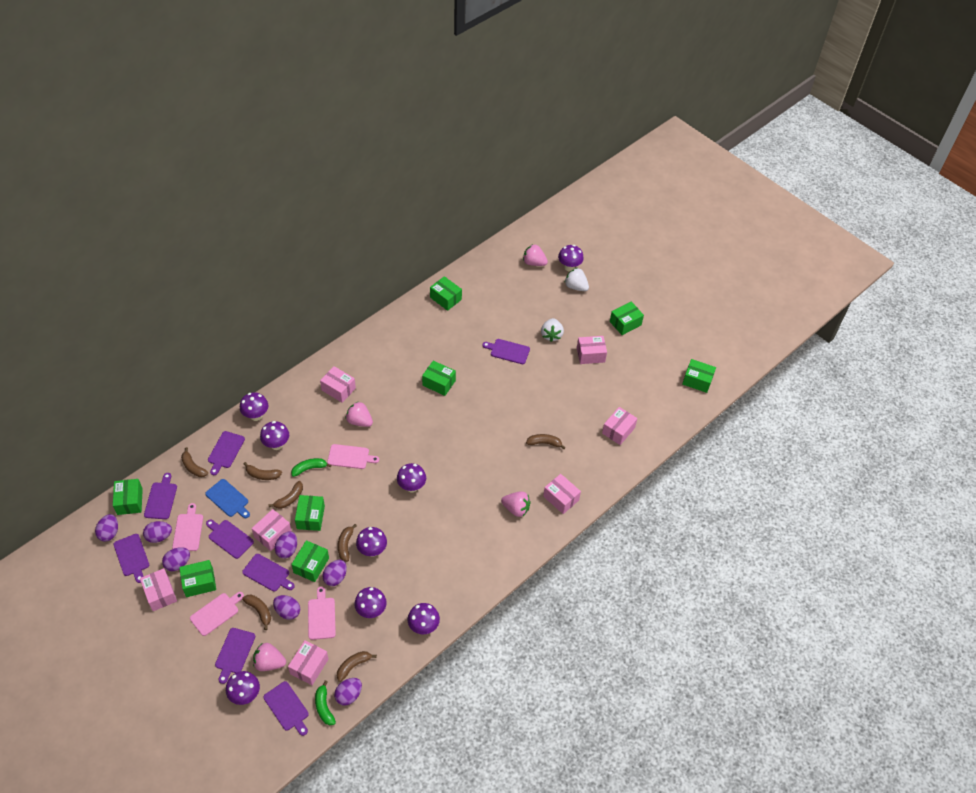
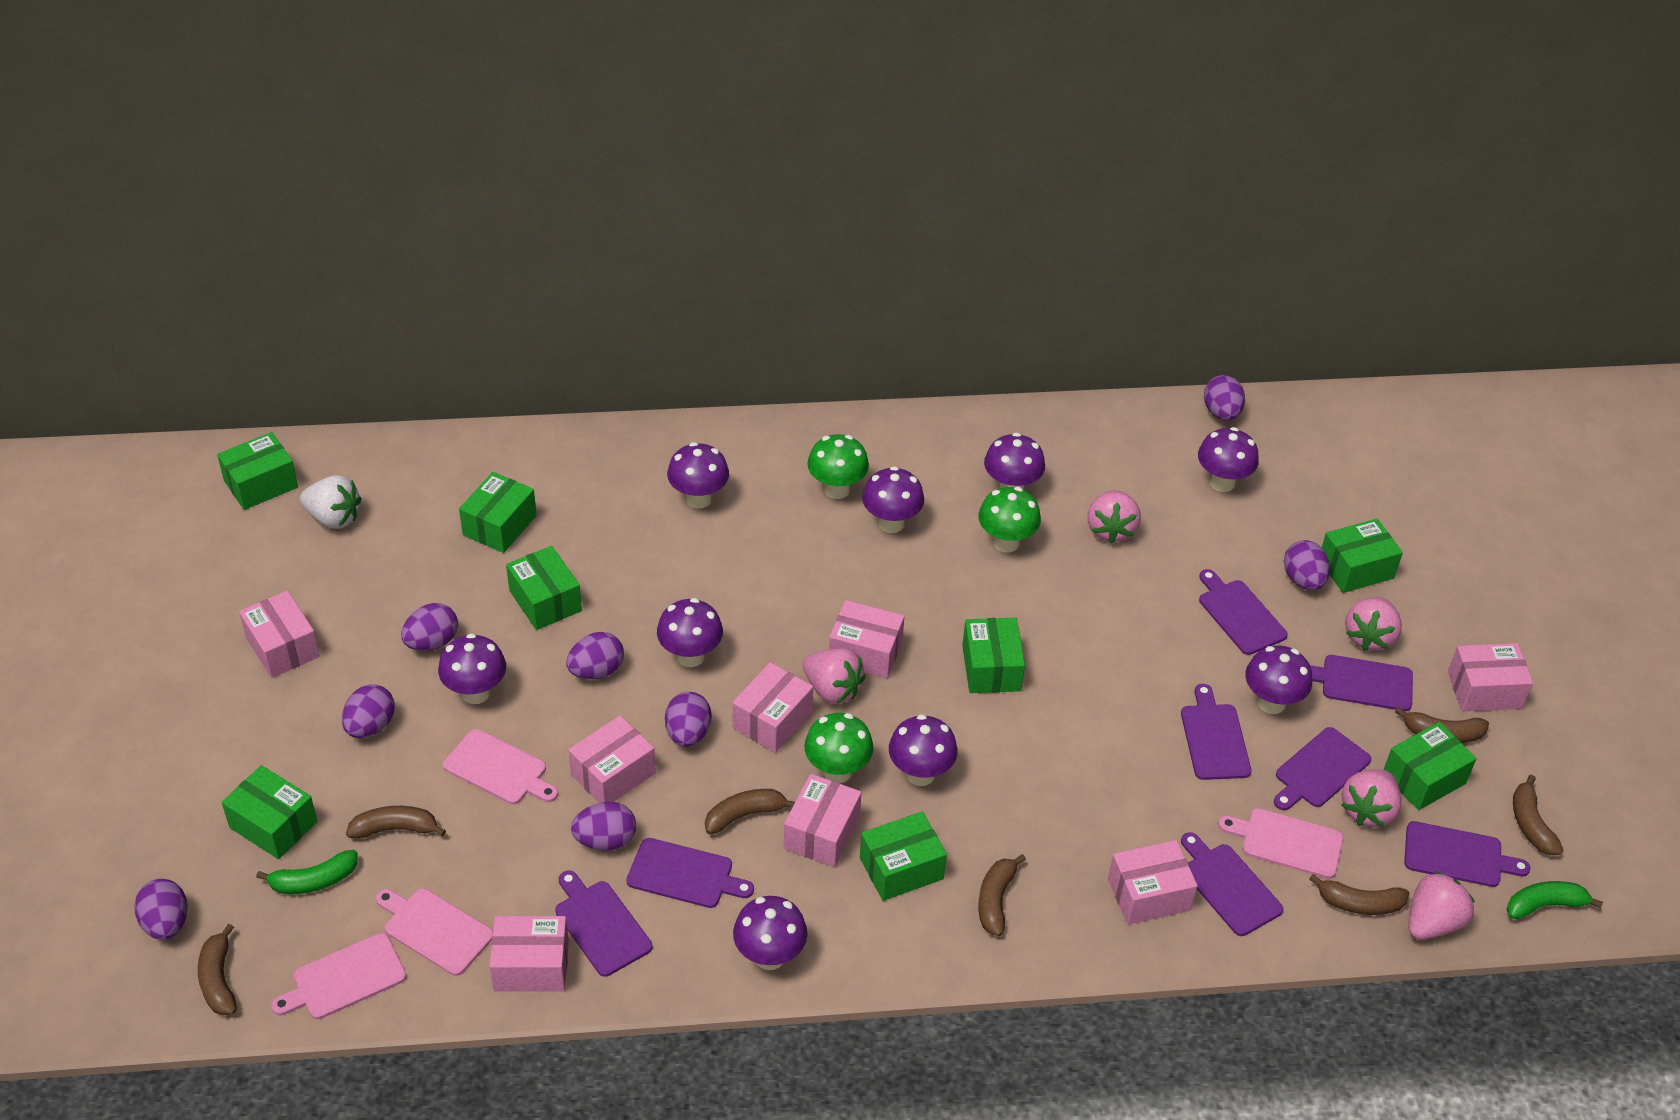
blue cutting board: [205,479,250,518] = 1 -> none = 0
green mushroom: none = 0 -> [804,713,874,783] [807,434,869,499] [978,487,1041,553] = 3
pink box: [140,568,177,611] [252,509,292,551] [288,640,329,685] [320,366,356,403] [543,474,581,514] [577,336,607,364] [602,407,637,445] = 7 -> [239,591,320,678] [489,916,569,991] [568,716,656,803] [732,662,813,753] [784,774,862,867] [829,600,905,679] [1108,840,1198,925] [1448,643,1533,711] = 8
pink strawberry: [253,643,286,671] [346,401,373,427] [501,491,531,517] [523,244,548,266] = 4 -> [802,648,865,704] [1088,490,1141,543] [1341,769,1401,827] [1345,597,1402,651] [1408,871,1475,940] = 5
purple egg: [95,514,118,541] [143,521,172,543] [162,547,190,571] [273,595,300,620] [274,531,297,558] [322,560,347,586] [334,678,362,705] = 7 -> [134,879,188,940] [342,684,395,738] [401,603,458,651] [566,632,624,679] [571,801,636,851] [665,692,712,747] [1204,375,1245,421] [1284,540,1330,590] = 8
purple mushroom: [226,671,260,705] [240,392,268,421] [260,421,289,450] [354,587,387,618] [356,527,387,557] [397,463,426,492] [408,603,440,634] [558,245,584,272] = 8 -> [438,633,506,704] [657,598,723,667] [667,442,729,509] [733,896,808,970] [862,466,924,533] [889,714,958,786] [984,432,1045,490] [1198,427,1259,492] [1245,645,1312,714] = 9
white strawberry: [541,318,564,342] [565,268,589,291] = 2 -> [300,475,361,529] = 1

